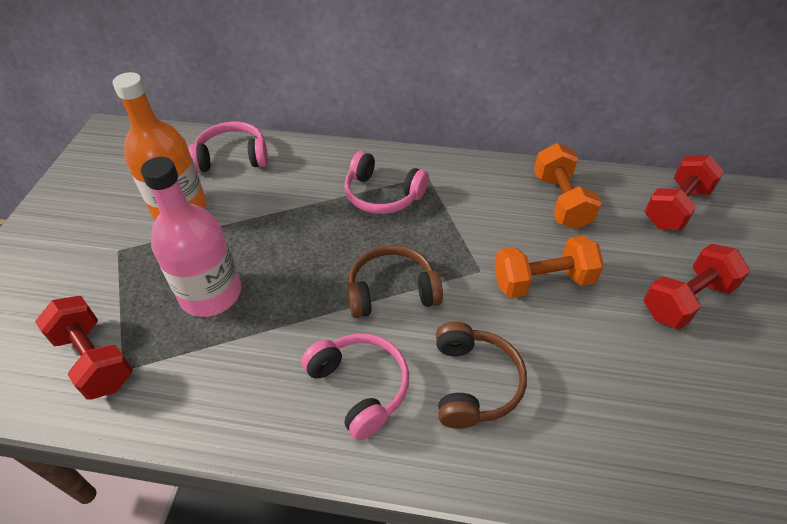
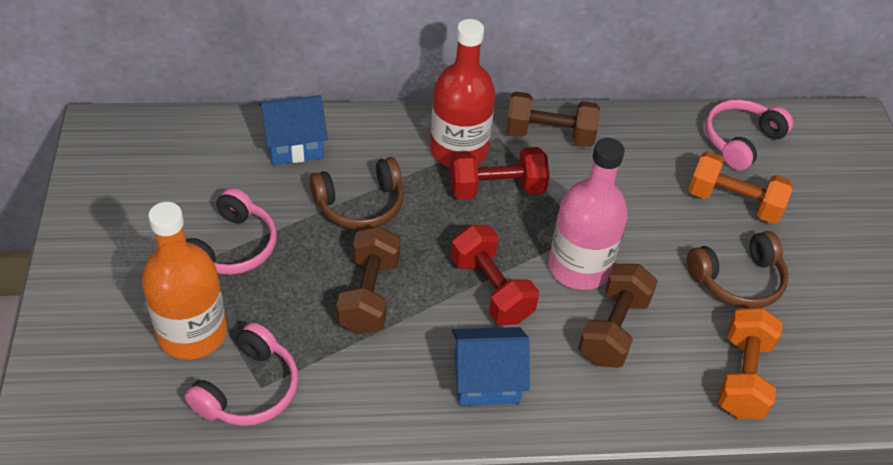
blue house: none = 0 -> [259,95,328,165] [452,327,530,406] = 2
brown dumbbell: none = 0 -> [336,226,401,334] [506,91,600,147] [578,264,658,368] = 3
red bottle: none = 0 -> [430,19,495,167] = 1
red dumbbell: [35,296,133,400] [644,155,724,231] [644,244,750,329] = 3 -> [450,147,550,200] [451,225,539,325] = 2

